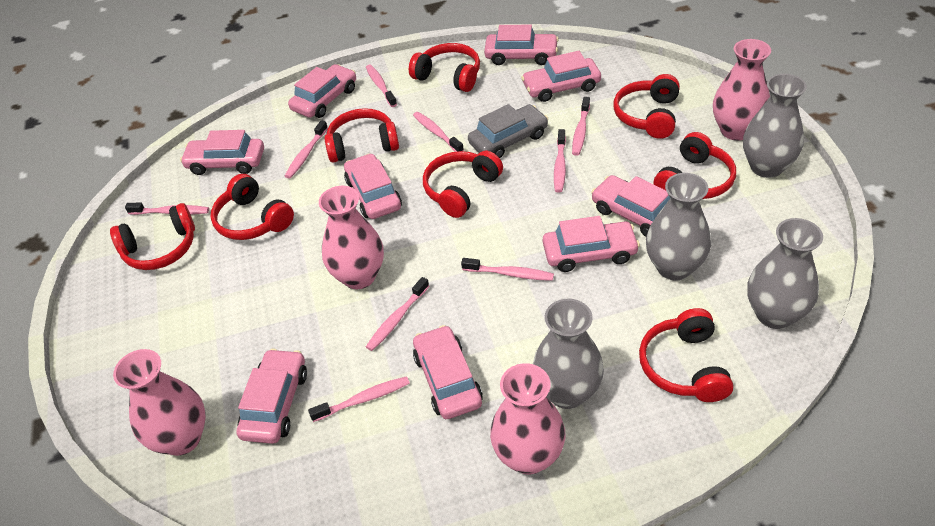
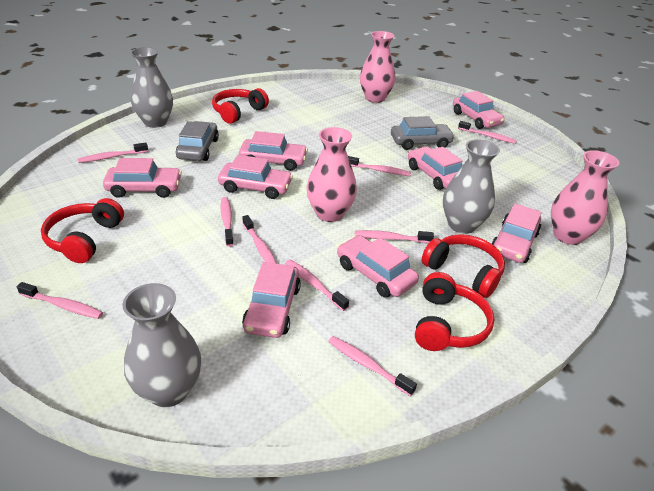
grey car: [468,104,548,158] = 1 -> [176,121,219,161] [391,116,455,150] = 2
grey vase: [533,299,604,409] [646,173,711,281] [743,74,807,178] [747,218,823,329] = 4 -> [123,283,201,407] [130,47,173,128] [443,139,500,234] = 3
pink car: [180,130,264,175] [236,349,307,444] [288,64,356,118] [344,153,402,219] [413,325,483,419] [484,25,559,65] [521,51,601,102] [543,216,640,272] [591,175,670,237] = 9 -> [103,158,182,198] [218,155,293,199] [239,131,308,171] [242,262,301,338] [337,235,419,297] [408,146,462,190] [453,91,505,129] [491,203,541,263] = 8
pink vase: [113,349,206,456] [319,186,384,289] [490,363,566,474] [713,39,771,141] = 4 -> [307,127,357,222] [360,31,395,103] [551,150,620,245] = 3
red headphones: [110,203,195,270] [211,174,294,240] [324,108,399,163] [409,43,480,92] [423,151,503,218] [613,74,680,139] [639,308,733,402] [654,132,736,199] = 8 -> [41,198,124,263] [212,88,269,124] [415,272,494,351] [422,234,505,298] = 4

